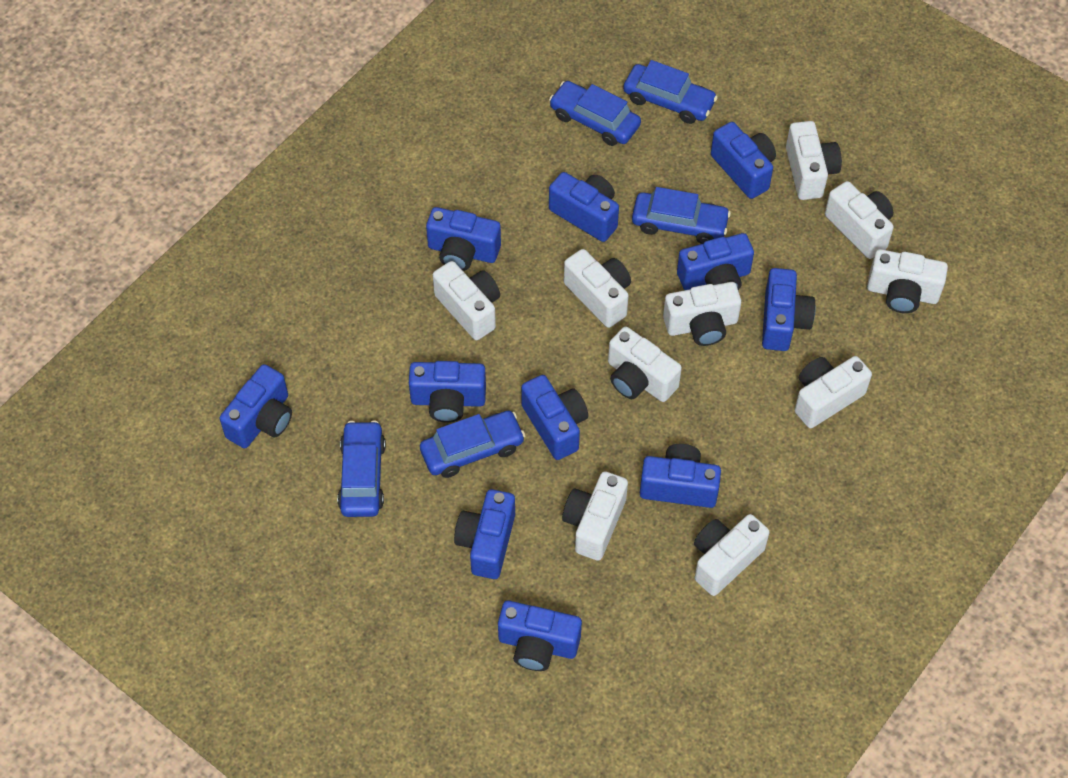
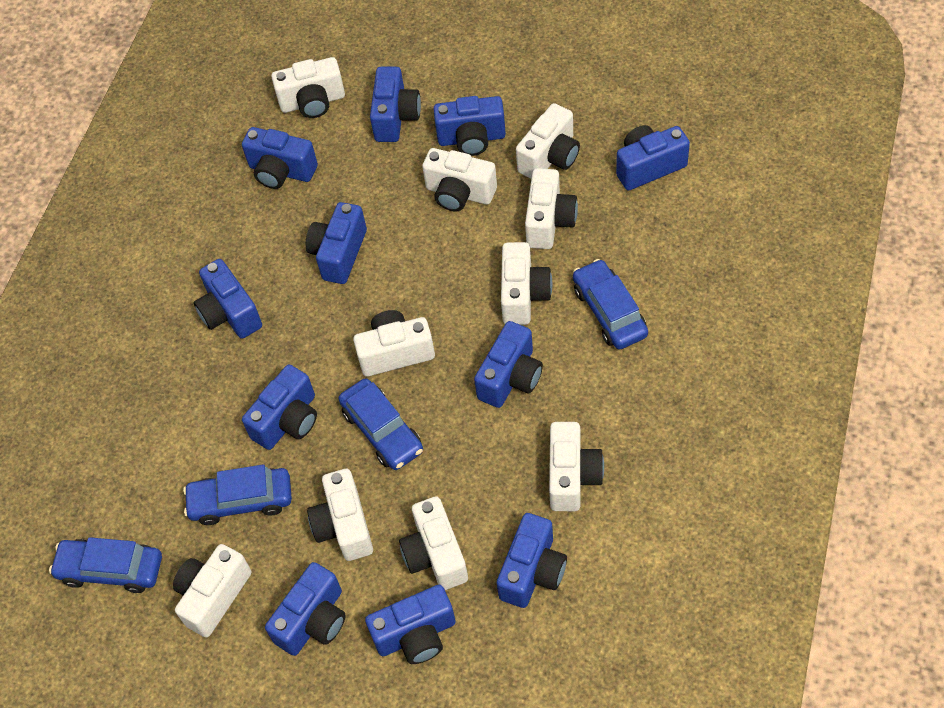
blue car: [337,421,386,517] [420,411,525,478] [549,81,641,146] [623,60,718,124] [632,187,731,244] = 5 -> [49,537,162,593] [183,464,292,525] [339,378,423,470] [573,259,648,349] = 4

